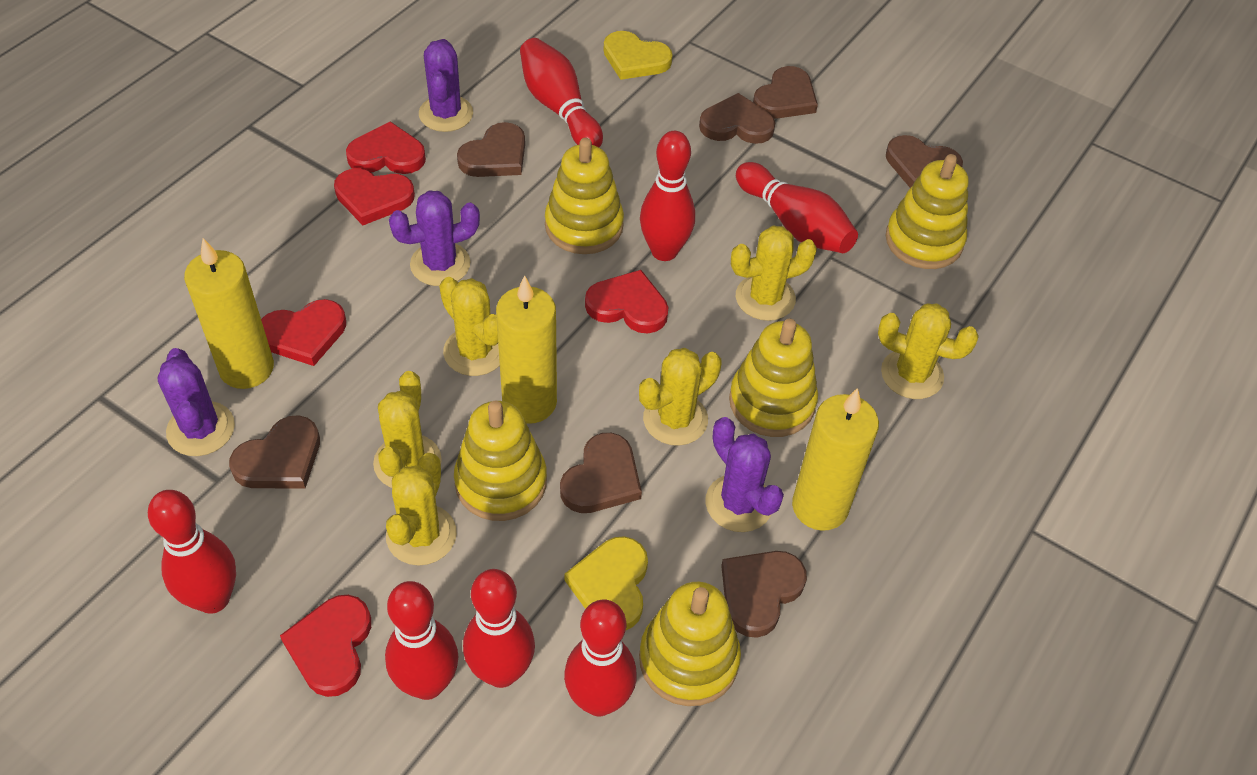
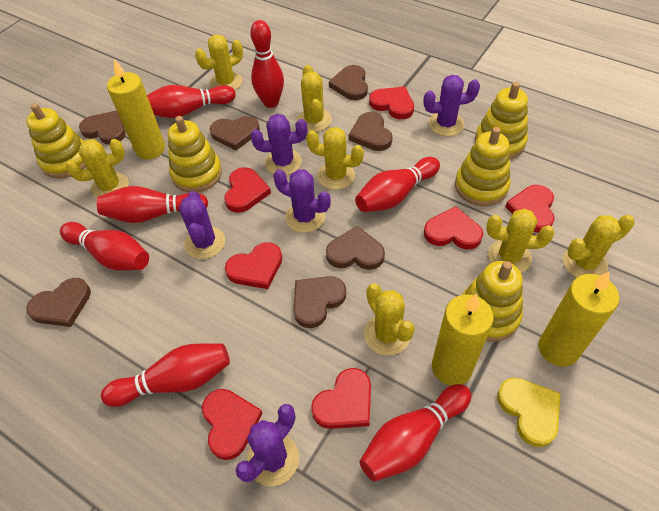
purple cactus: [157,348,235,456] [389,191,480,286] [419,39,473,132] [705,417,784,532] = 4 -> [179,191,225,259] [235,404,299,486] [251,114,307,175] [273,169,331,233] [423,75,480,136] = 5
red heart: [261,299,346,366] [280,595,371,697] [334,168,415,225] [346,121,426,174] [585,270,669,333] = 5 -> [202,389,263,460] [224,167,271,213] [225,242,282,289] [311,368,371,429] [369,86,414,119] [424,206,483,249] [505,185,555,233] = 7
yellow cactus: [373,371,442,488] [386,453,457,566] [439,277,500,376] [639,348,722,446] [731,225,817,321] [878,304,979,399] = 6 -> [66,139,129,199] [195,34,243,90] [297,65,332,132] [306,127,364,190] [364,284,415,356] [487,209,554,273] [563,215,634,278] = 7
yellow heart: [565,536,648,630] [604,31,673,80] = 2 -> [497,378,560,447] = 1

